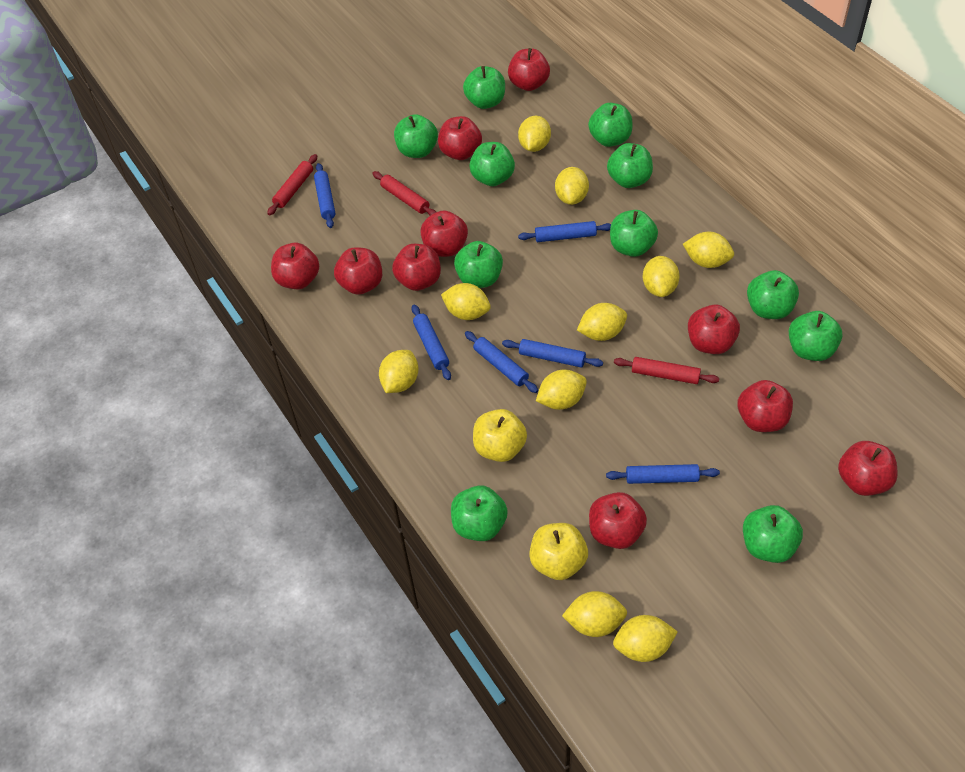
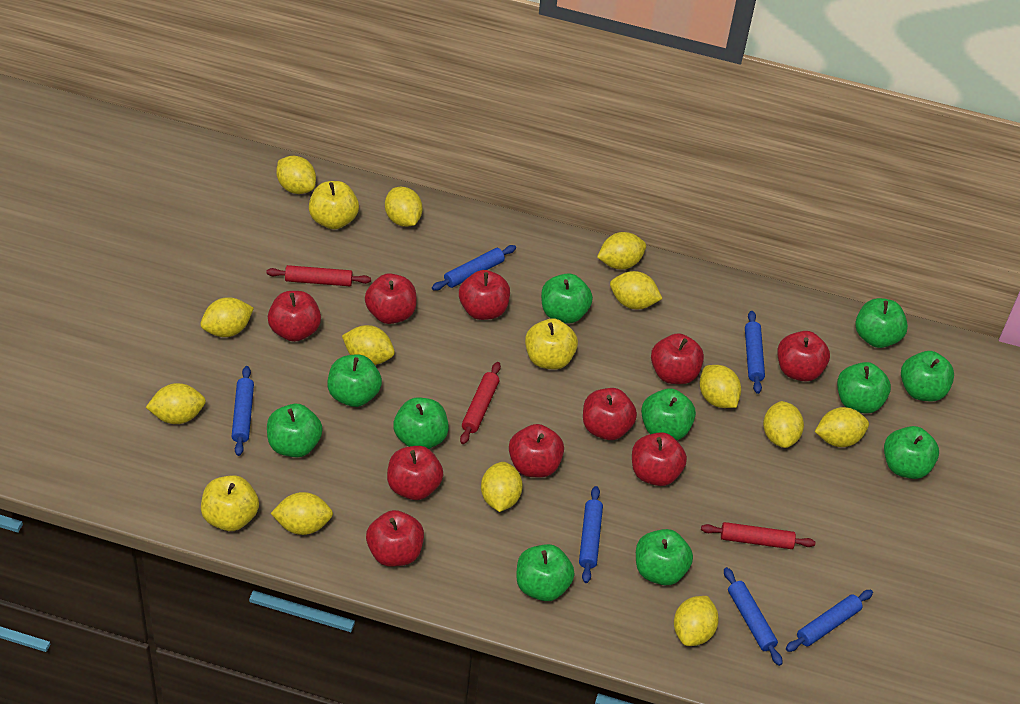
yellow apple: [473,409,527,462] [529,523,588,580] = 2 -> [201,475,259,531] [309,181,359,229] [525,318,578,369] = 3
yellow lemon: [379,350,418,393] [441,283,491,320] [518,116,551,152] [536,370,587,410] [555,167,589,205] [562,591,627,637] [577,303,627,341] [613,615,678,662] [643,256,680,297] [683,232,734,268] = 10 -> [146,383,206,424] [201,297,254,337] [271,492,333,535] [276,156,316,194] [342,325,395,365] [385,187,423,227] [481,462,523,512] [597,232,646,270] [610,271,663,309] [674,596,719,646] [700,365,741,408] [763,401,804,448] [815,407,869,447] = 13

